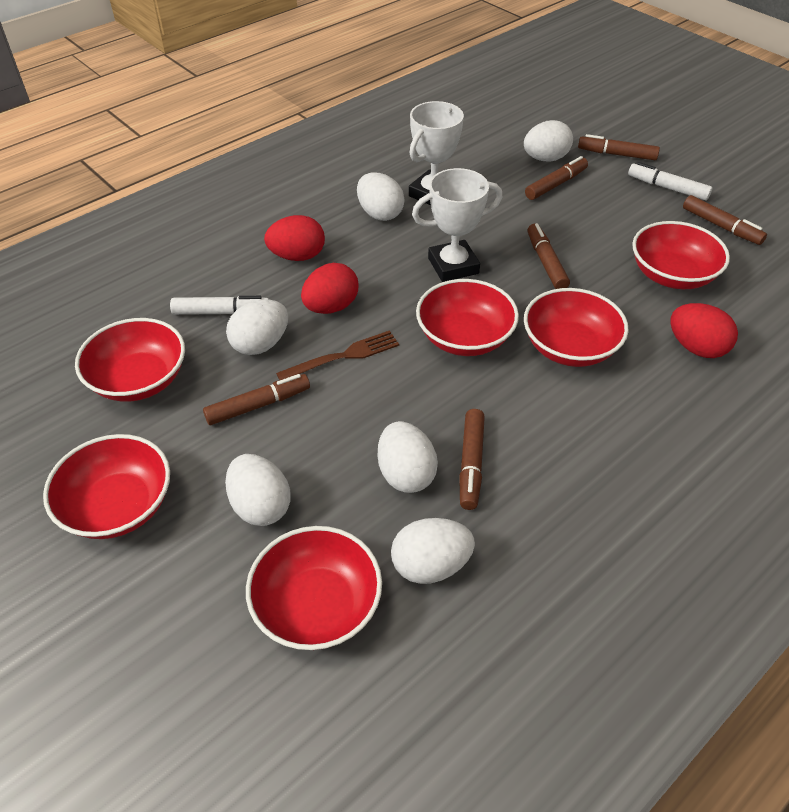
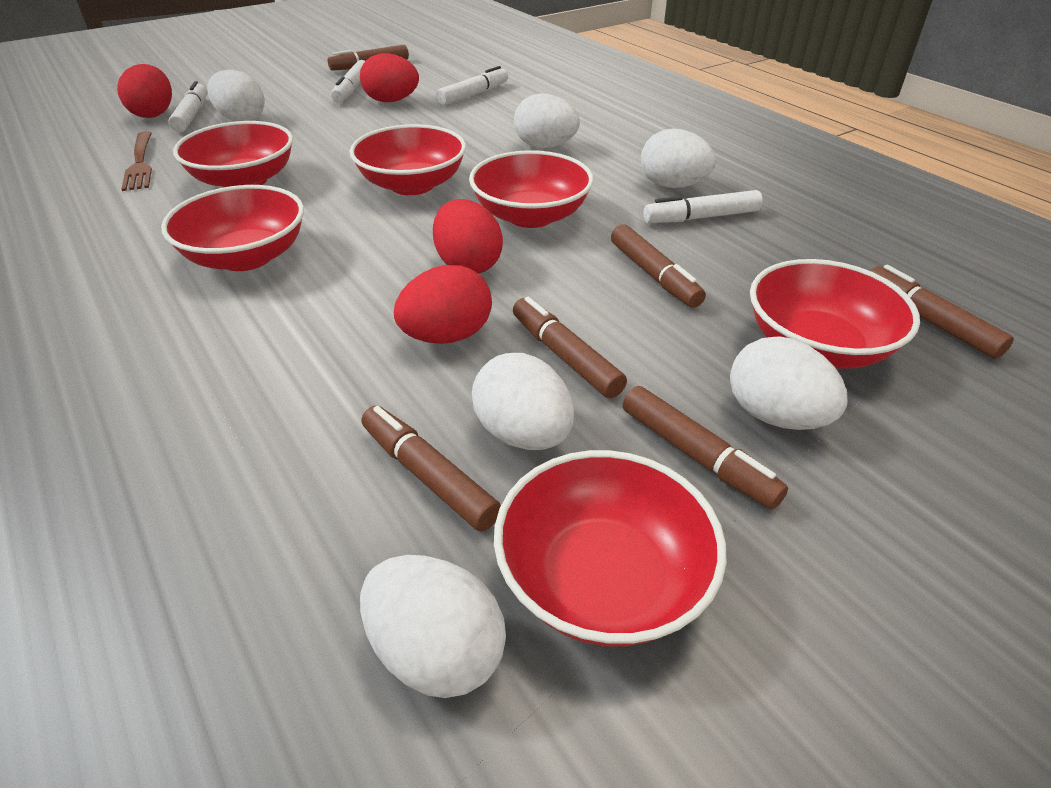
red egg: [264,215,325,261] [301,263,359,314] [670,303,738,358] = 3 -> [117,64,172,118] [360,53,419,102] [394,265,492,344] [433,199,503,274] = 4
white marker: [170,296,269,315] [628,162,713,200] = 2 -> [168,81,207,132] [331,60,365,103] [436,66,508,105] [643,190,763,223] = 4
white trophy: [409,101,464,205] [412,168,502,282] = 2 -> none = 0

